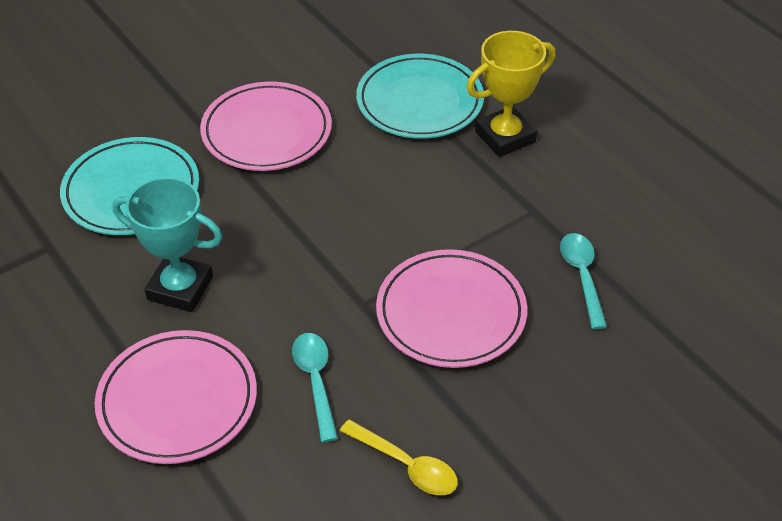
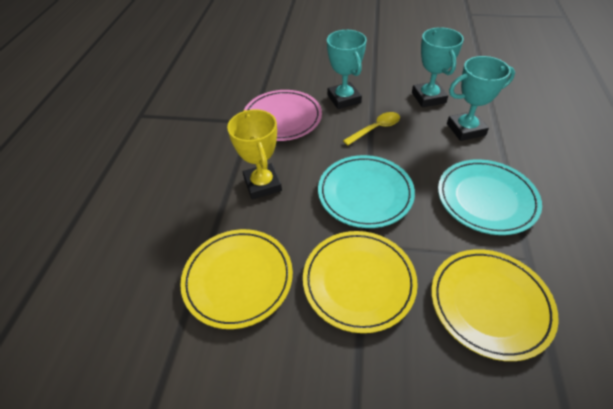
pink plate: [95,330,257,464] [200,82,332,171] [376,249,527,368] = 3 -> [243,90,322,141] = 1
turquoise spoon: [292,333,338,442] [560,233,607,329] = 2 -> none = 0
turquoise trophy: [113,177,222,312] = 1 -> [327,30,367,109] [412,27,464,108] [447,56,515,141] = 3
yellow plate: none = 0 -> [180,229,293,329] [303,231,418,333] [431,249,559,361] = 3

